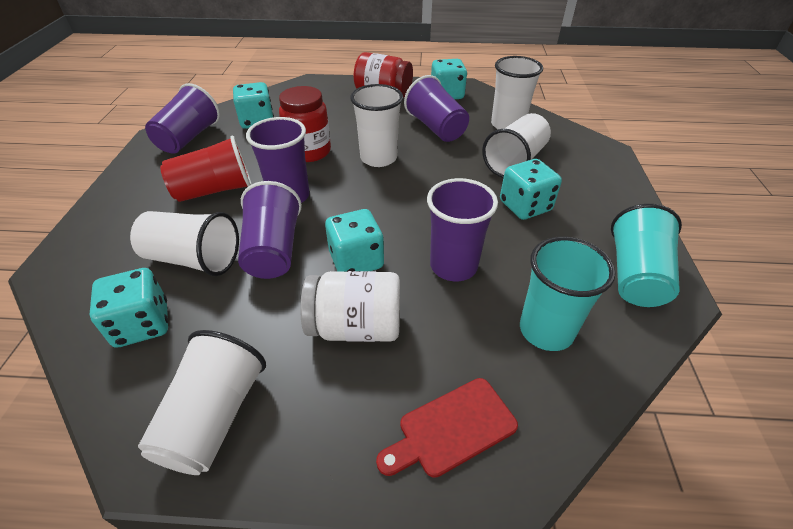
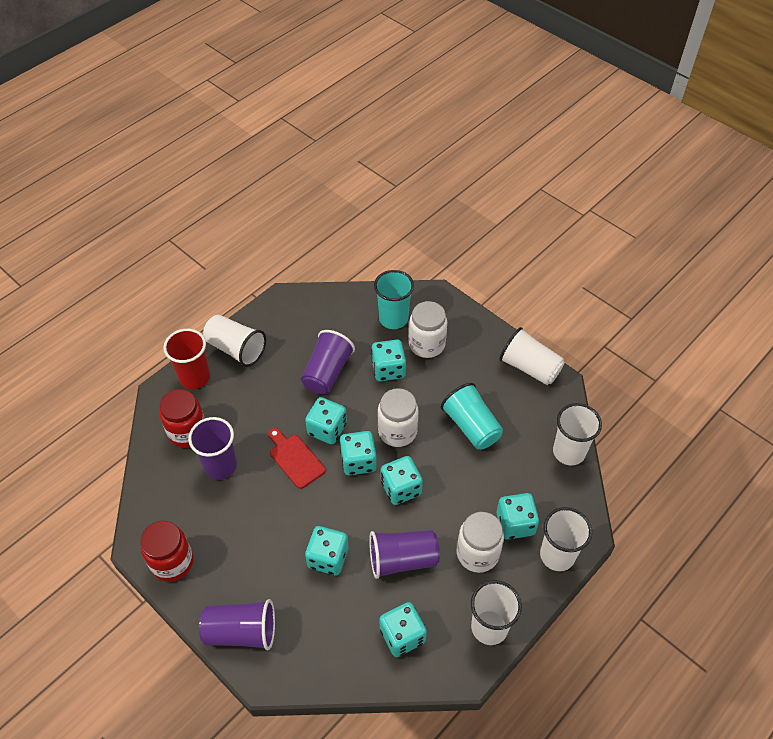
purple cup: [145,83,220,154] [238,181,302,279] [246,117,310,203] [404,75,469,142] [427,178,498,281] = 5 -> [188,417,237,480] [199,599,275,650] [301,330,355,394] [369,530,440,579] = 4
turquoise dice: [90,268,168,348] [233,82,274,129] [325,209,384,272] [431,59,467,99] [500,159,562,220] = 5 -> [305,397,347,444] [305,526,348,575] [340,431,377,476] [371,340,406,381] [380,602,427,657] [381,456,423,505] [497,493,539,540] = 7
white jar: [300,271,400,342] = 1 -> [378,388,418,447] [409,301,447,358] [457,512,504,573] = 3

